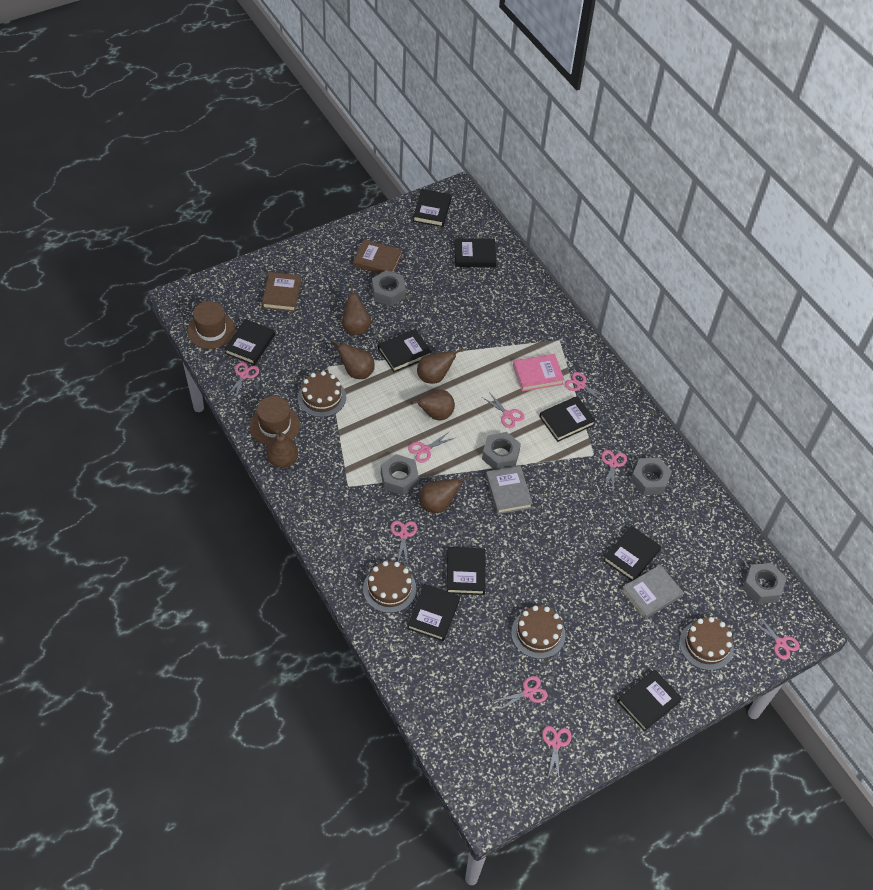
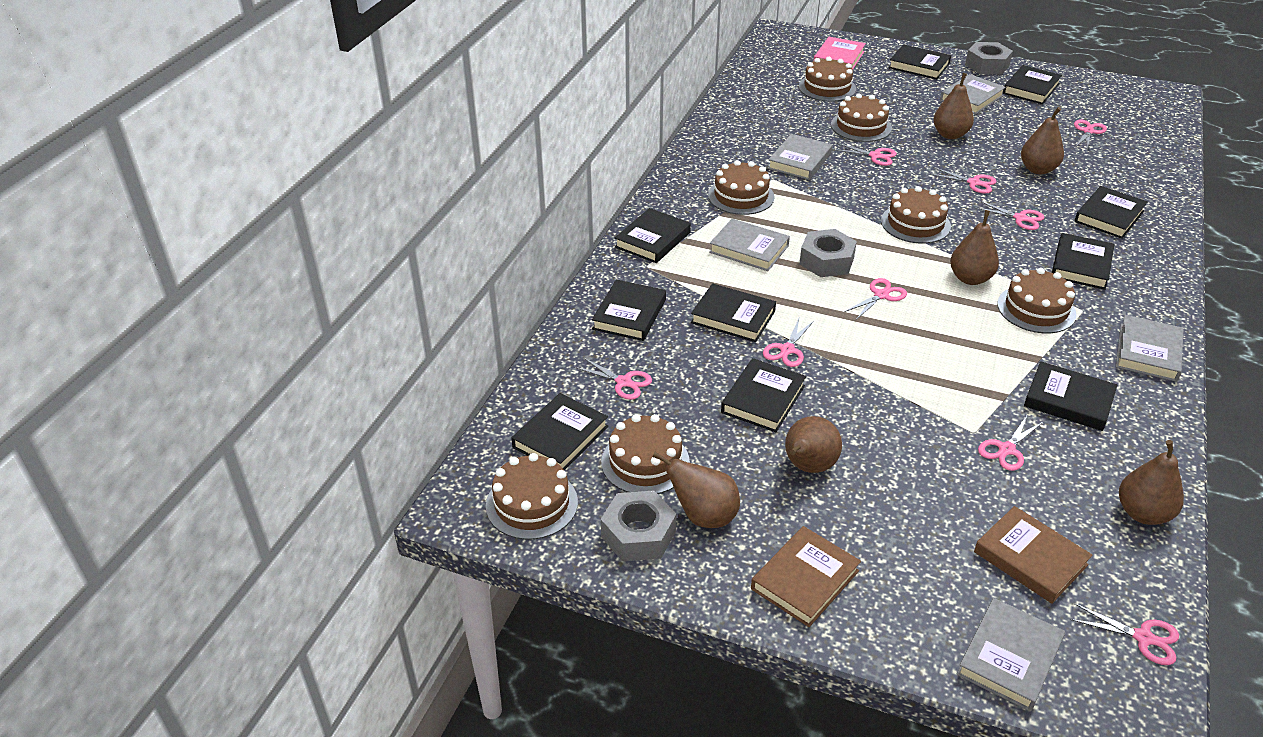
black book: [225,319,275,365] [378,329,432,372] [407,584,460,641] [413,189,451,227] [447,547,485,595] [454,238,496,267] [539,396,596,442] [603,526,661,581] [617,670,682,731] = 9 -> [511,393,608,470] [592,280,666,341] [615,208,691,263] [691,283,776,342] [721,358,806,432] [889,44,951,79] [1003,65,1062,104] [1024,361,1117,431] [1052,233,1114,290] [1075,186,1148,239] = 10
brown cake: [298,371,346,417] [363,561,416,613] [511,606,565,659] [680,617,734,671] = 4 -> [486,453,578,540] [601,414,690,494] [708,160,775,215] [799,57,856,102] [831,94,892,142] [881,186,951,244] [997,268,1076,333] = 7
brown hat: [187,301,236,349] [250,396,300,446] = 2 -> none = 0
grey book: [486,466,533,514] [621,565,684,619] = 2 -> [709,219,790,271] [768,134,832,180] [940,74,1006,114] [957,598,1065,711] [1116,315,1184,382] = 5
grey nut: [372,270,406,306] [381,454,419,495] [482,432,521,470] [631,458,672,495] [742,563,786,604] = 5 -> [601,490,677,562] [799,229,857,277] [965,42,1013,74] = 3

